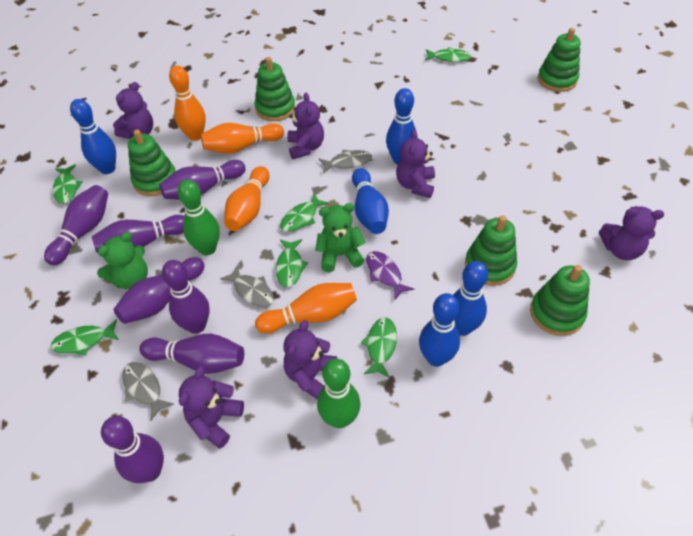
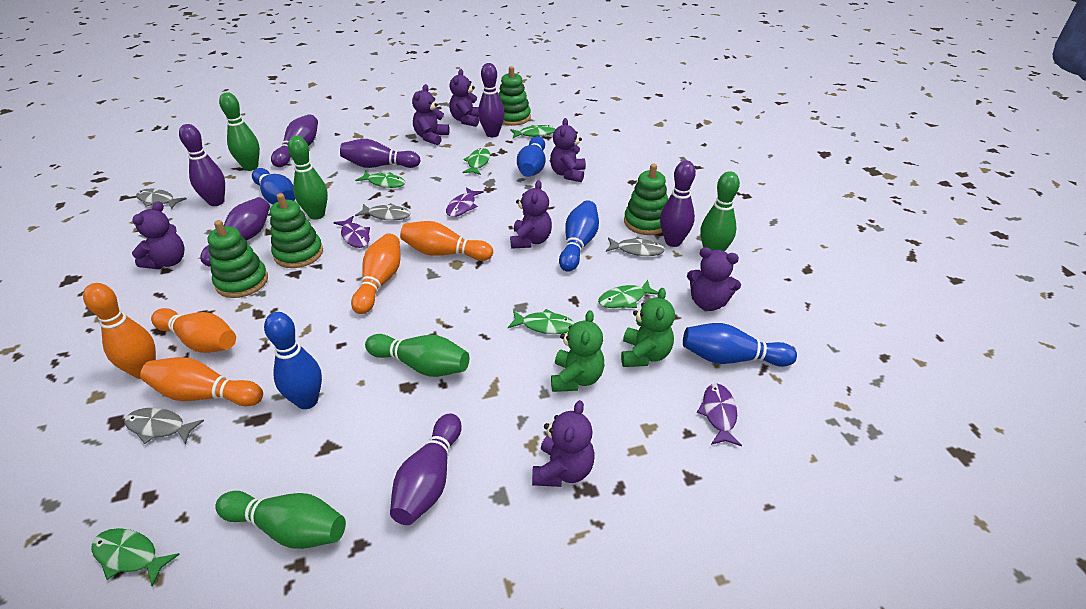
green bowling pin: [178,180,220,256] [317,359,360,428] = 2 -> [215,491,346,549] [219,92,260,171] [288,136,328,220] [365,334,469,377] [701,171,740,251] = 5
green stacking toy: [128,129,176,196] [254,57,295,121] [465,216,517,286] [530,265,590,336] [537,28,581,92] = 5 -> [207,220,268,298] [270,193,323,268] [499,66,531,126] [624,164,668,235] = 4
grey fish: [122,362,174,421] [220,265,274,307] [319,150,372,173] = 3 -> [125,408,204,444] [136,188,187,209] [355,203,410,220] [606,237,665,256] = 4
orange bowling pin: [169,65,206,141] [201,123,284,154] [224,166,269,231] [255,283,357,334] = 4 -> [83,283,156,379] [140,357,263,406] [151,308,236,353] [351,233,400,314] [400,221,493,261] = 5
purple fish: [366,251,414,299] = 1 -> [333,216,370,248] [446,187,484,217] [697,383,742,446] = 3
purple teddy bear: [113,82,153,139] [179,366,244,449] [283,320,337,400] [287,93,324,159] [396,129,435,198] [599,206,664,260] = 6 -> [132,201,185,269] [412,84,450,145] [449,69,479,127] [510,180,552,249] [532,400,595,487] [550,118,586,182] [687,247,741,311] = 7

